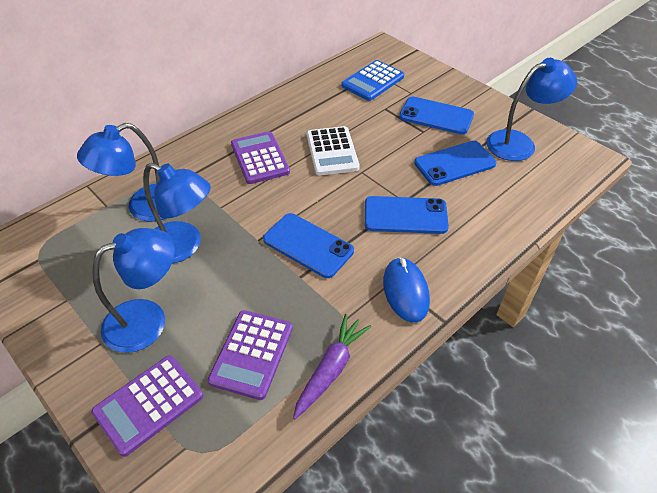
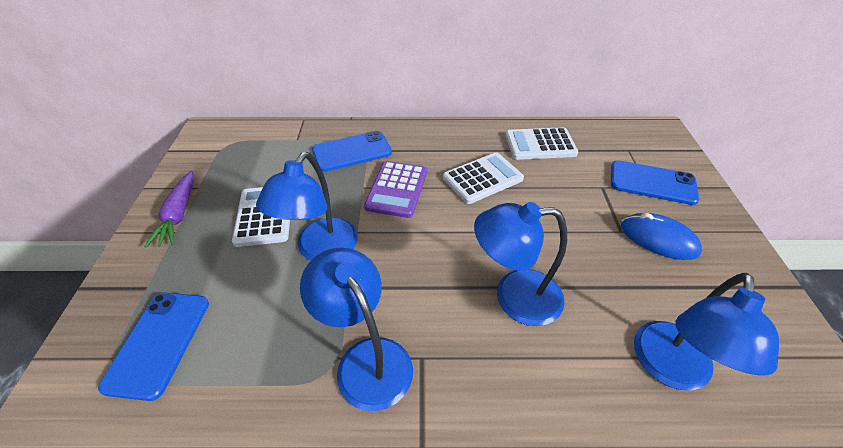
blue calculator: [341,60,404,101] = 1 -> none = 0
blue phone: [263,213,354,278] [365,196,449,234] [399,96,474,135] [414,141,496,186] = 4 -> [98,292,209,401] [312,131,392,172] [611,160,699,205] = 3
purple calculator: [91,355,203,457] [208,310,293,400] [231,131,290,184] = 3 -> [364,161,427,218] = 1
white calculator: [307,126,360,176] = 1 -> [232,187,290,247] [443,152,524,204] [505,127,578,160] = 3

